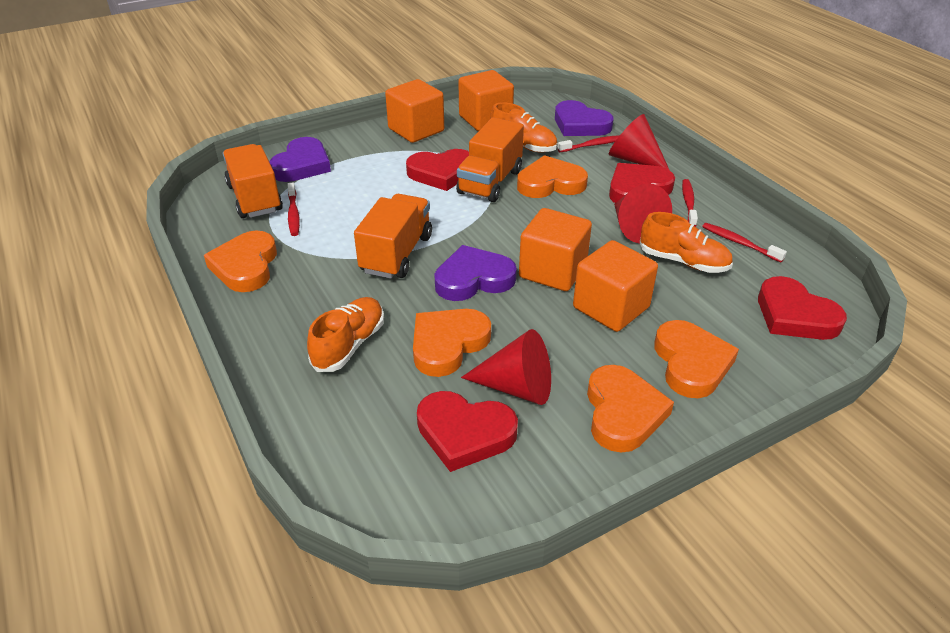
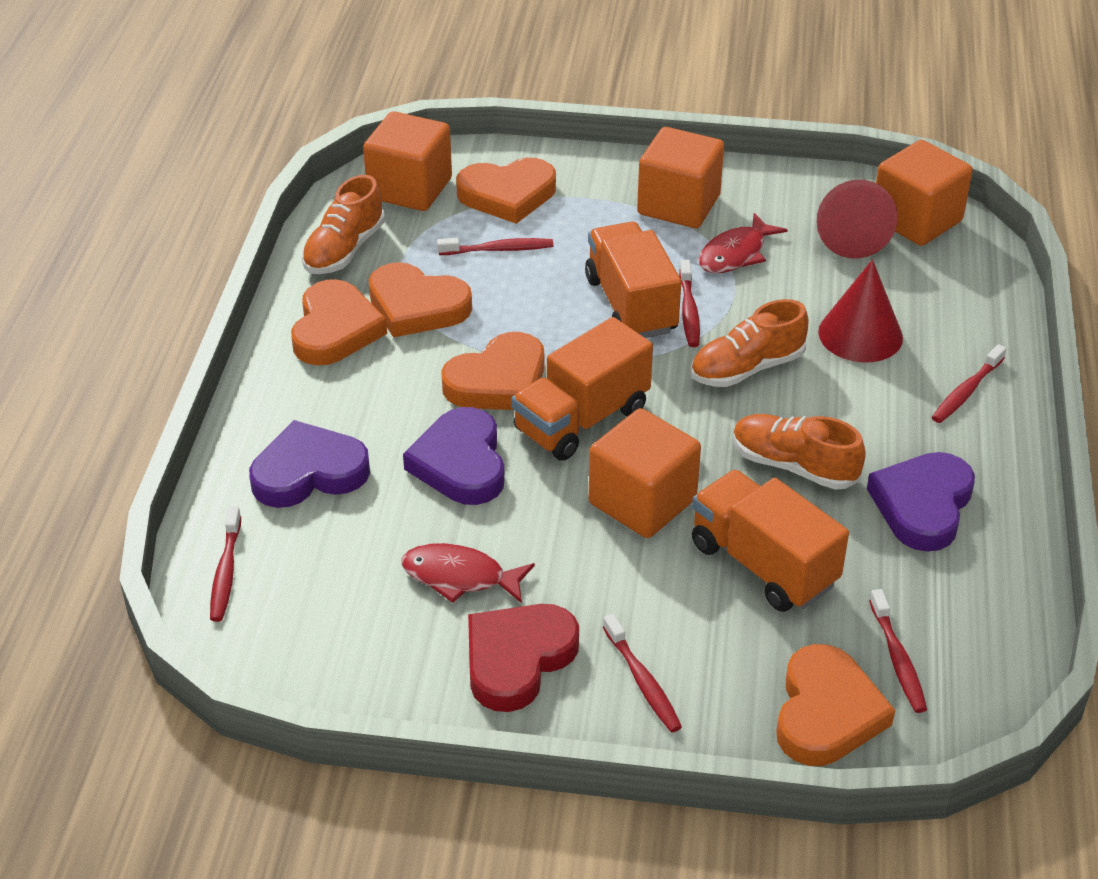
red cone: [461,329,551,405] [609,114,669,169] [614,184,672,243] = 3 -> [817,180,898,259] [818,259,903,362] = 2
red fish: none = 0 -> [401,543,535,603] [698,213,788,273] = 2
red heart: [406,149,469,191] [417,391,518,472] [609,163,675,203] [758,276,847,340] = 4 -> [468,604,579,712] = 1
red toothbrush: [288,183,300,236] [558,135,620,152] [682,179,698,227] [702,223,787,262] = 4 -> [210,507,241,622] [437,238,553,255] [603,614,682,733] [679,260,700,347] [869,589,927,713] [932,344,1006,423] = 6

